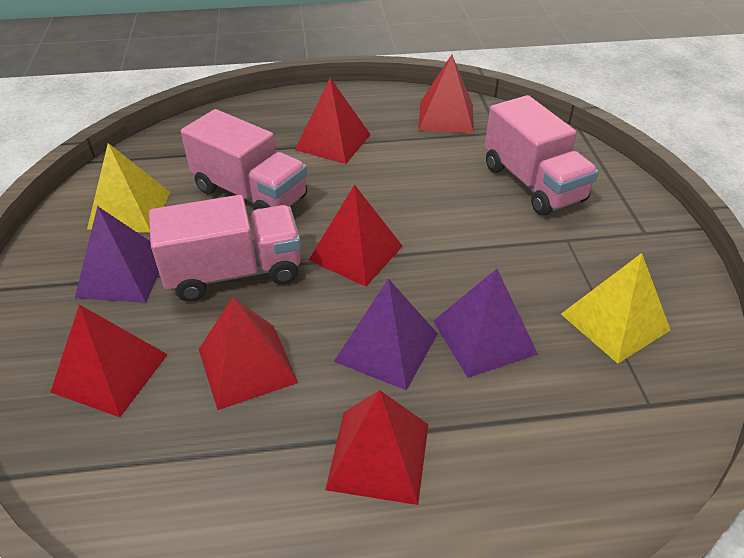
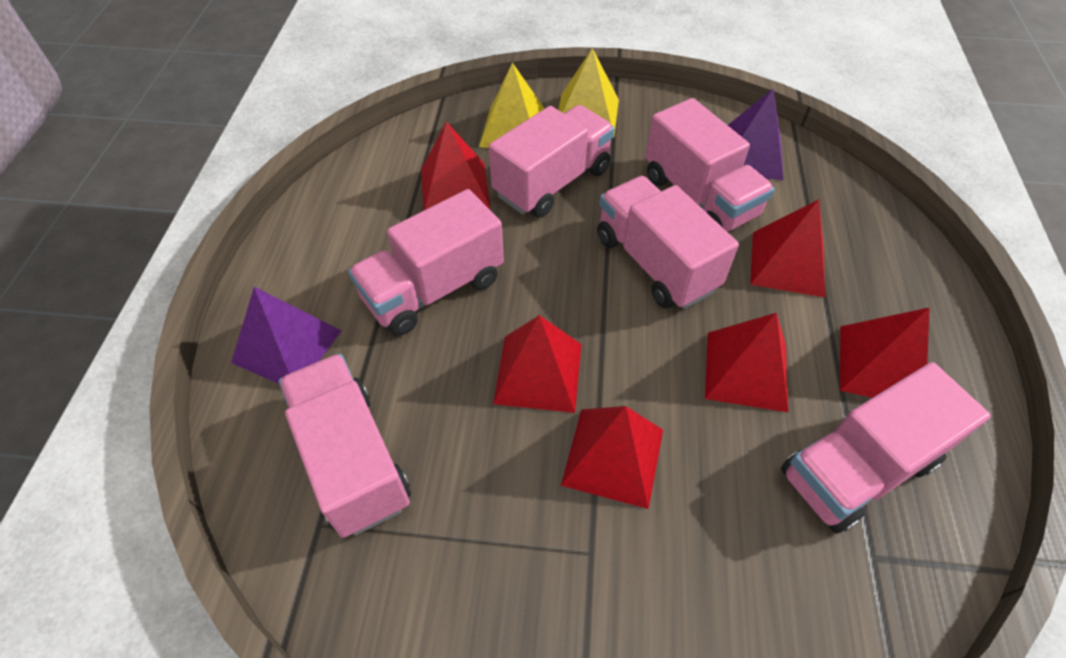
pink truck: [149,195,301,302] [181,109,307,210] [485,95,599,216] = 3 -> [279,354,411,538] [348,189,504,336] [489,105,615,218] [597,176,739,309] [645,98,775,232] [781,362,991,534] = 6
purple pyramid: [75,206,159,303] [334,278,438,391] [433,269,538,378] = 3 -> [231,287,342,384] [728,89,784,181] = 2

